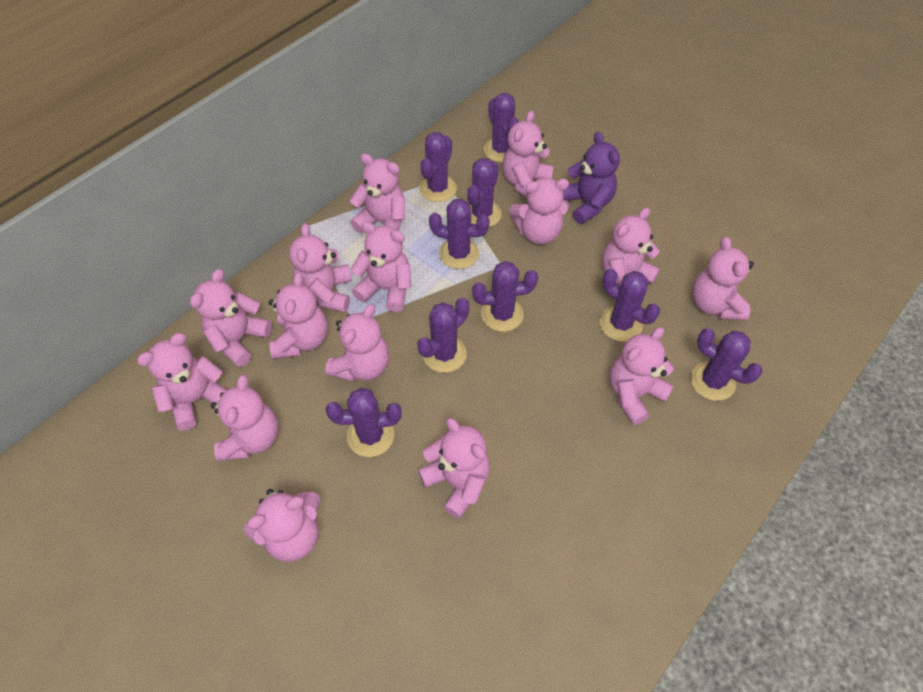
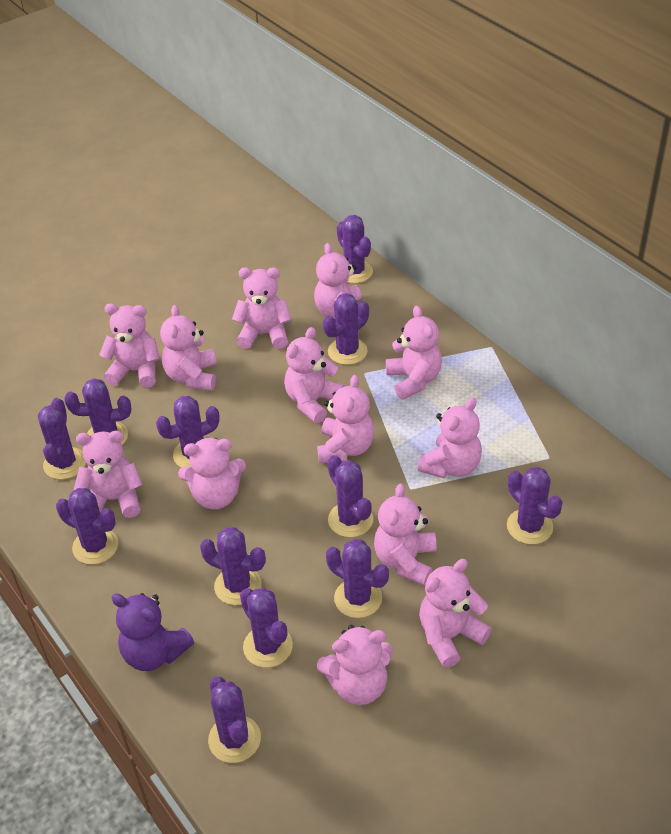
pink teddy bear: [137,333,227,431] [190,269,272,367] [211,375,279,461] [244,489,320,562] [269,272,328,359] [289,223,352,312] [325,304,389,381] [350,153,405,233] [350,222,411,312] [418,418,490,519] [502,111,554,198] [509,178,569,244] [602,208,660,286] [609,327,674,425] [692,237,754,320] = 15 -> [74,431,142,518] [99,304,160,388] [160,305,217,391] [178,438,246,509] [232,267,292,349] [284,327,345,423] [314,243,362,318] [317,375,374,463] [317,625,393,705] [374,483,437,586] [386,306,442,400] [417,397,482,479] [419,559,492,668] = 13
purple cactus: [326,388,402,457] [417,298,469,373] [419,132,457,202] [429,199,490,269] [467,158,501,227] [472,261,538,332] [484,93,519,162] [600,269,660,342] [690,328,763,401] = 9 -> [38,398,86,480] [56,488,118,564] [64,378,131,445] [156,396,220,468] [200,527,266,605] [208,676,261,763] [240,588,293,668] [323,293,369,365] [326,539,389,618] [327,455,373,537] [337,215,373,283] [507,467,563,544] = 12

